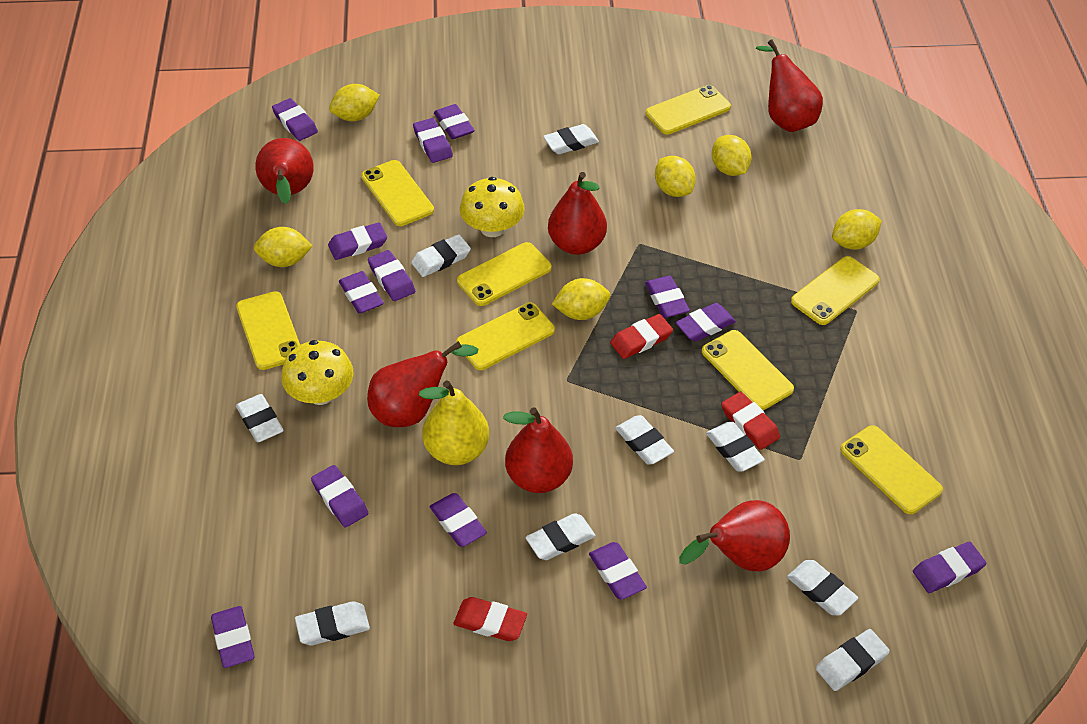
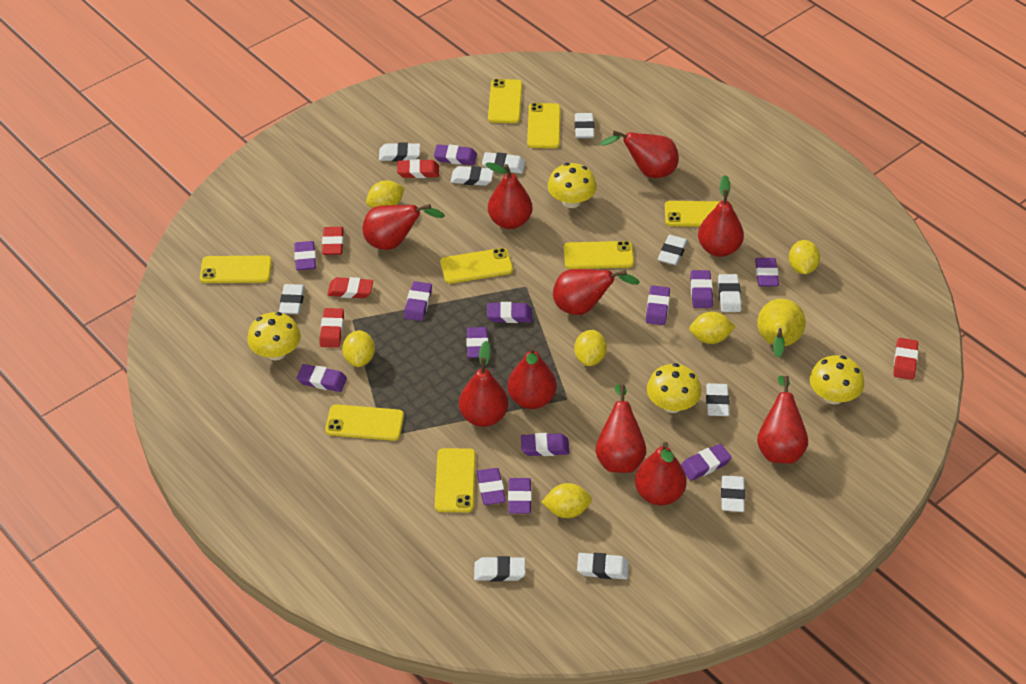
red eraser: [453,597,527,641] [610,314,673,359] [721,391,780,450] = 3 -> [320,308,344,348] [322,227,344,255] [327,277,373,298] [397,159,439,178] [893,338,918,380] = 5
red pear: [255,138,314,204] [367,341,478,427] [503,407,573,493] [548,172,607,255] [679,500,790,571] [756,39,823,132] = 6 -> [363,204,445,250] [459,341,508,427] [485,162,533,229] [507,346,557,409] [553,269,640,315] [595,384,646,473] [600,131,679,178] [635,442,687,506] [698,175,744,257] [757,376,808,464] = 10
white eraser: [236,394,284,442] [295,601,370,645] [411,234,471,277] [525,513,596,560] [543,124,599,154] [615,415,674,464] [706,422,765,471] [787,560,858,615] [816,629,890,691] = 9 -> [279,284,305,314] [379,142,420,161] [451,166,494,186] [474,556,525,582] [482,152,525,174] [575,113,594,138] [577,553,629,579] [658,235,688,265] [706,383,730,416] [718,274,741,312] [721,475,745,512] = 11
yellow mushroom: [281,340,354,405] [460,177,525,237] = 2 -> [247,312,301,361] [548,163,597,208] [647,363,701,413] [810,355,864,405] = 4

